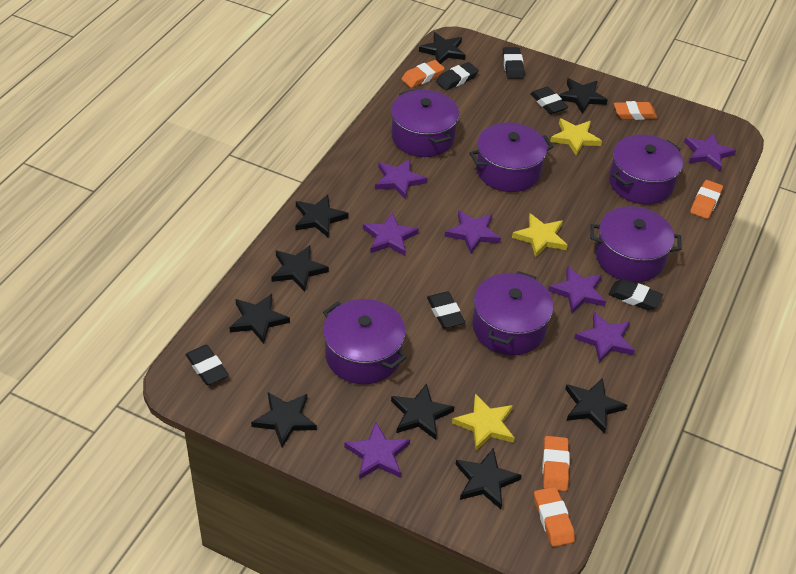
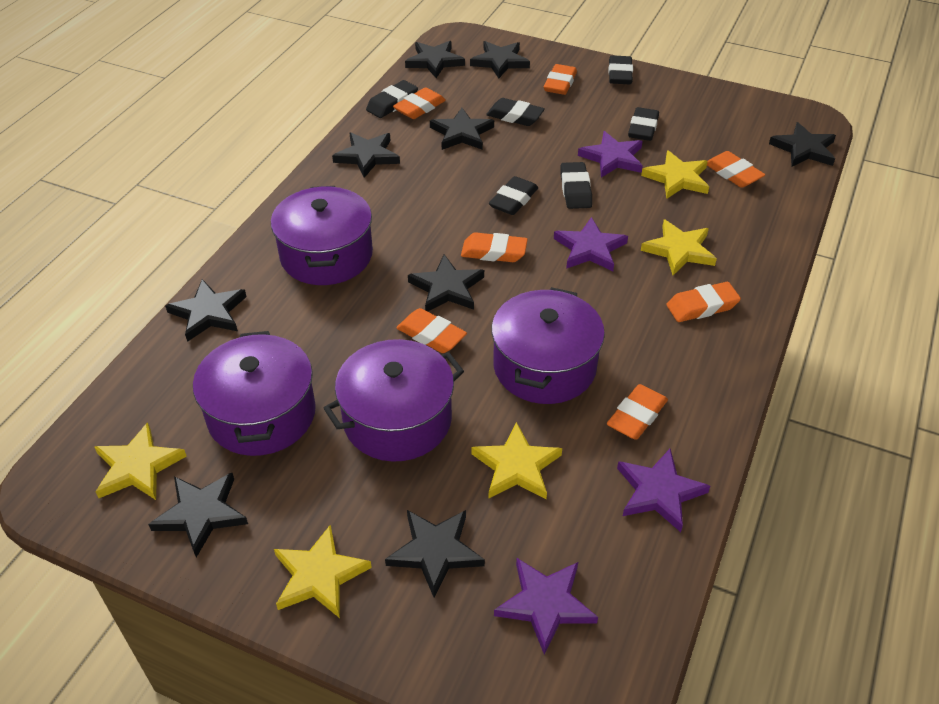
orange eraser: [402,60,445,88] [534,487,575,547] [542,436,570,491] [614,101,657,120] [690,180,723,219] = 5 -> [393,87,446,119] [396,308,467,353] [461,232,528,262] [544,64,577,95] [607,384,668,440] [666,282,741,322] [707,151,765,188] = 7
purple pot: [323,299,407,384] [391,89,459,157] [469,122,554,192] [472,271,553,355] [590,206,682,282] [609,134,683,205] = 6 -> [193,331,316,456] [271,186,373,285] [324,339,464,462] [491,287,605,404] = 4
purple star: [344,422,410,479] [363,212,419,256] [375,159,428,200] [445,210,501,254] [548,266,606,313] [574,312,635,363] [684,133,736,171] = 7 -> [494,558,598,655] [554,217,628,271] [578,131,643,178] [617,449,710,532] = 4
yellow star: [452,394,515,451] [512,214,568,258] [550,118,602,156] = 3 -> [95,422,187,500] [274,524,372,618] [471,422,562,499] [641,150,709,199] [641,219,717,275] = 5

